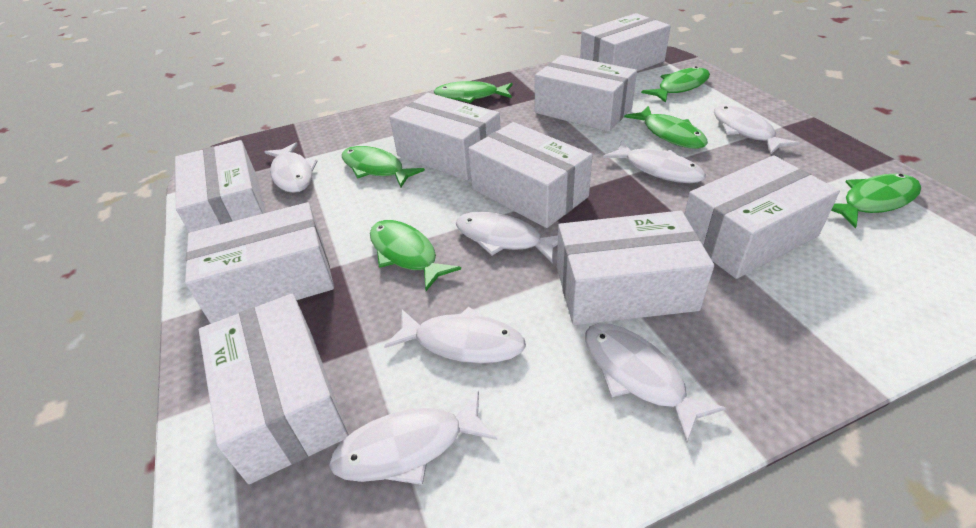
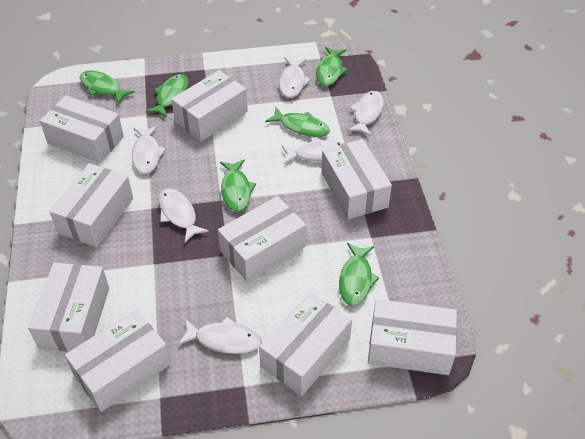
white fish: [265,142,318,193] [329,390,497,485] [384,307,526,364] [456,212,558,263] [585,323,726,443] [603,140,706,183] [714,105,800,154] = 7 -> [132,126,166,174] [158,189,209,243] [178,317,262,354] [279,58,311,98] [282,138,344,164] [348,91,384,136] = 6

